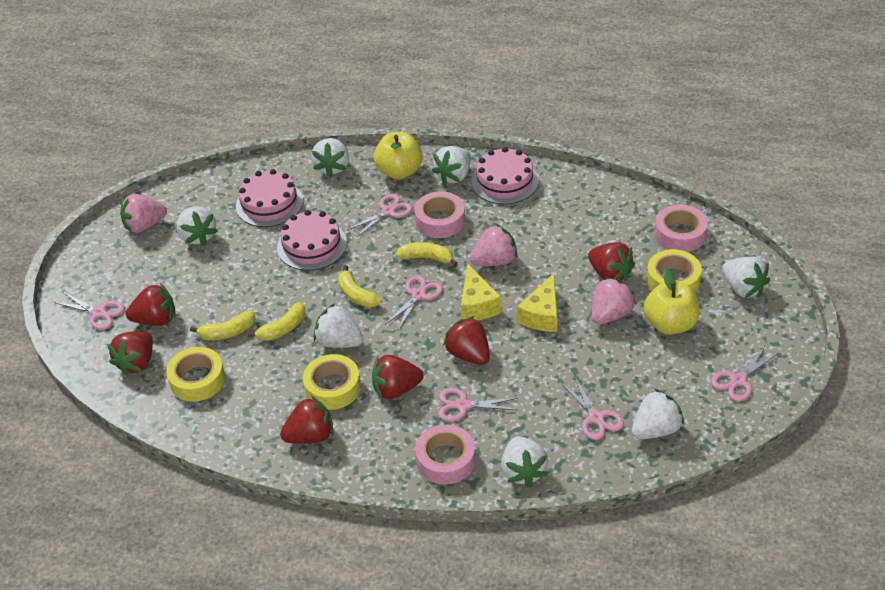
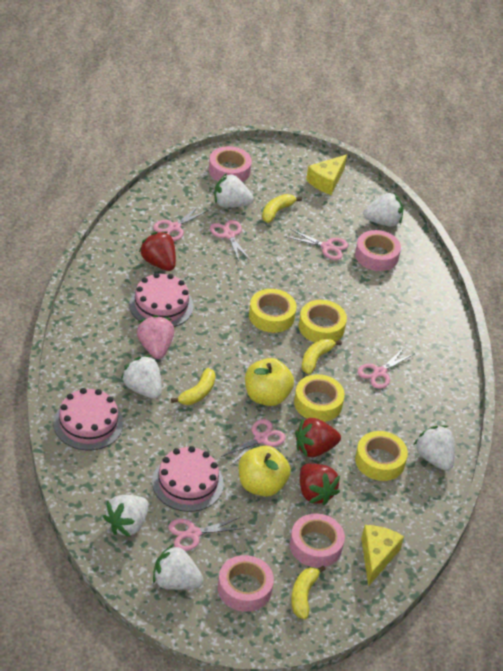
pink strawberry: [120,194,167,233] [470,224,518,266] [591,277,636,325] = 3 -> [137,315,174,359] = 1
pink tape: [414,191,465,238] [415,424,475,485] [654,204,708,252] = 3 -> [209,146,252,182] [217,555,274,612] [290,514,345,568] [355,230,401,271] = 4
red strawberry: [107,331,153,376] [126,283,175,326] [280,396,334,444] [372,355,424,399] [443,316,490,365] [588,242,635,282] = 6 -> [139,232,176,271] [295,418,341,457] [300,463,340,506] = 3
white strawberry: [177,206,218,246] [311,138,349,177] [314,304,363,348] [432,146,471,184] [501,436,548,488] [632,389,684,439] [722,257,770,298] = 7 -> [103,495,149,537] [121,355,162,399] [153,544,203,590] [215,173,254,208] [363,193,403,227] [414,425,455,471] = 6
yellow tape: [166,347,225,402] [303,354,361,410] [647,249,702,292] = 3 -> [249,289,297,333] [294,374,345,422] [299,300,347,342] [355,431,408,481] = 4

